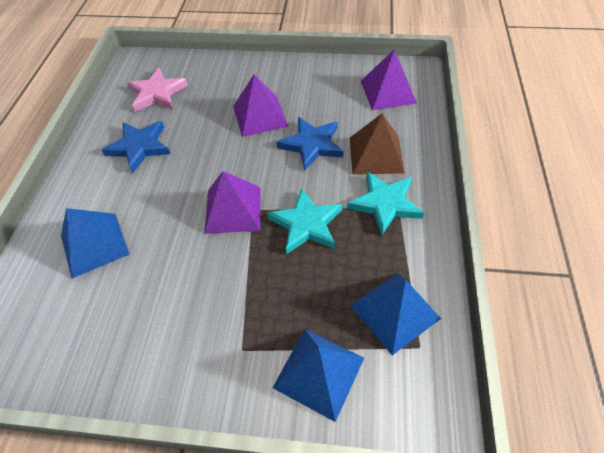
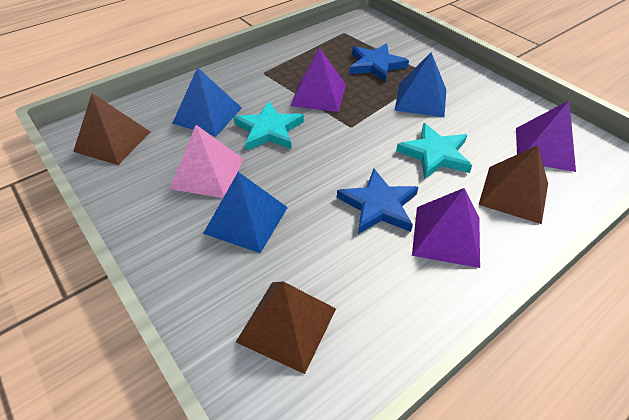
brown pyramid: [350,113,405,175] = 1 -> [73,93,150,165] [236,281,336,374] [478,145,548,224] = 3
pink pyramid: none = 0 -> [170,125,244,198] = 1
pink star: [127,68,188,112] = 1 -> none = 0

